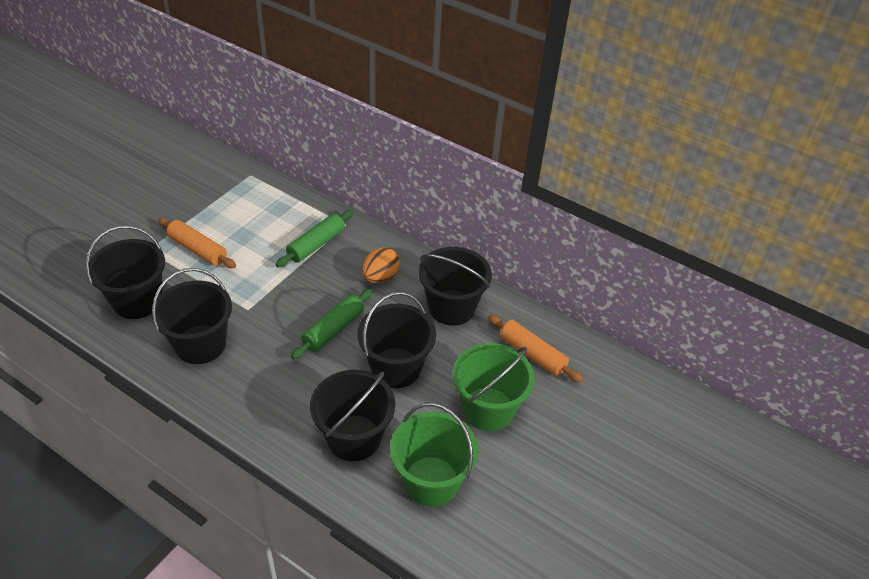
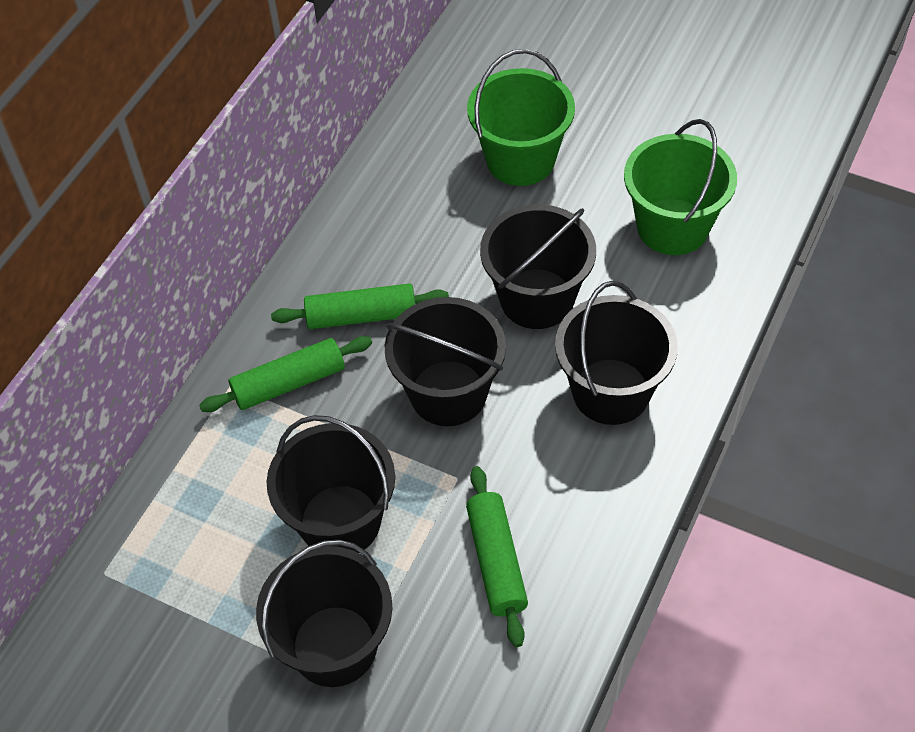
green rolling pin: [276,210,353,267] [291,288,373,360] = 2 -> [199,336,372,412] [271,283,449,329] [466,466,528,647] = 3
orange egg: [362,247,400,283] = 1 -> none = 0
orange rolling pin: [158,218,236,268] [488,315,583,383] = 2 -> none = 0

